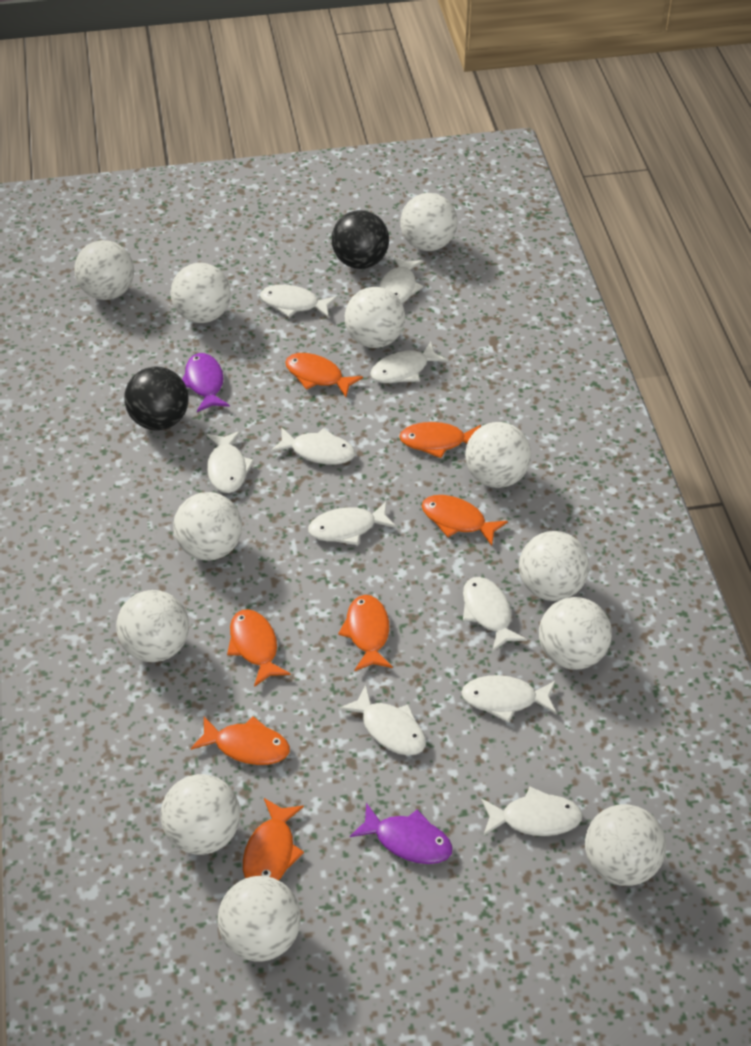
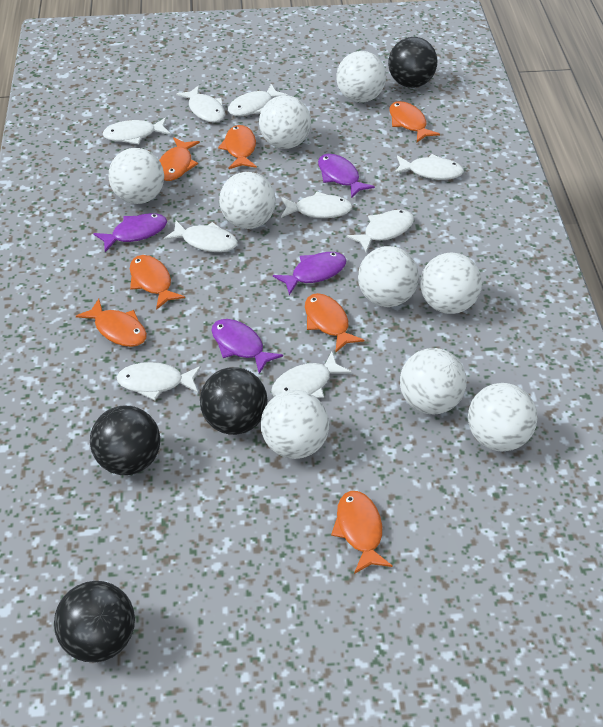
black ball: [124,366,189,431] [331,210,389,269] = 2 -> [54,581,135,662] [90,406,161,475] [200,367,267,435] [388,37,438,88] = 4
purple fish: [182,353,230,412] [350,803,453,864] = 2 -> [93,213,167,252] [211,319,283,374] [273,252,346,295] [318,154,375,198] = 4
white ball: [74,240,134,300] [116,590,189,662] [161,774,240,855] [171,263,231,323] [173,492,242,561] [218,876,301,962] [345,287,405,348] [400,193,457,251] [465,422,531,488] [519,531,589,601] [539,597,612,670] [585,804,666,886] = 12 -> [109,148,164,204] [219,172,276,229] [259,95,311,149] [261,390,329,459] [336,51,386,103] [358,246,419,307] [400,348,467,414] [420,253,482,314] [468,383,537,451] = 9
white fish: [207,431,254,493] [260,285,338,318] [270,427,355,465] [308,501,397,545] [339,685,426,755] [370,342,448,383] [379,256,424,303] [461,675,557,722] [463,577,527,652] [481,787,583,836] = 10 -> [103,117,171,144] [117,362,201,401] [163,220,238,252] [176,85,225,123] [228,84,287,116] [271,352,352,398] [281,192,352,218] [347,210,414,253] [394,154,464,180] = 9

